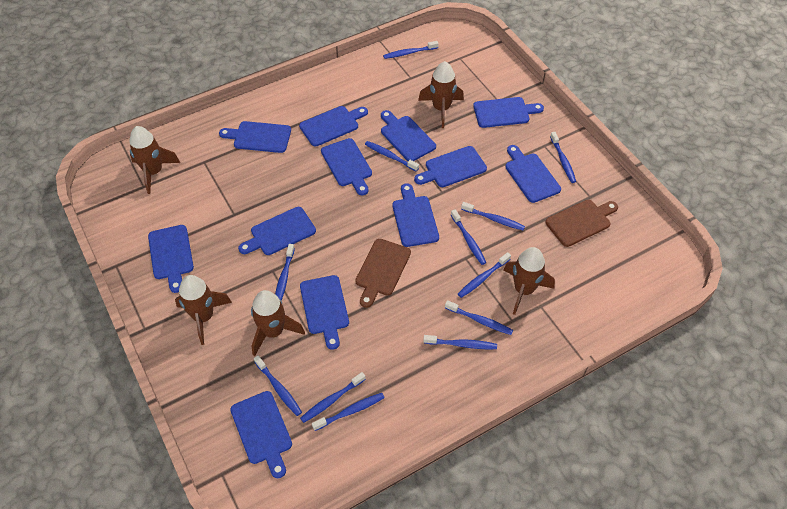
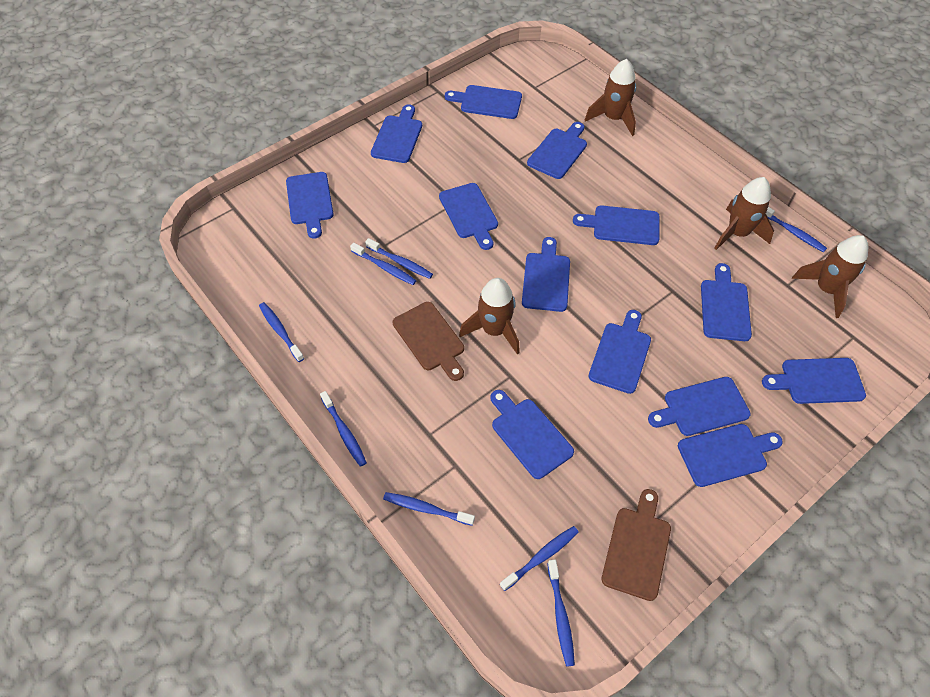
blue cutting board: [148,225,194,293] [219,121,291,153] [230,391,292,478] [238,207,316,255] [299,106,368,147] [300,275,349,350] [321,138,372,195] [381,110,436,161] [392,183,439,247] [414,146,487,187] [473,97,544,128] [505,145,561,203] = 12 -> [286,172,334,239] [371,104,422,163] [439,183,498,250] [445,85,522,119] [490,390,574,479] [522,237,570,312] [527,122,587,179] [573,205,660,245] [588,310,651,394] [648,377,751,436] [678,424,783,487] [701,263,752,341] [762,358,866,404] = 13
blue toothbrush: [254,356,302,416] [275,244,295,301] [300,372,366,423] [312,393,385,431] [365,141,419,172] [383,41,439,59] [423,335,497,349] [445,300,513,335] [451,209,486,265] [458,252,511,298] [461,202,525,230] [550,132,576,183] = 12 -> [259,302,304,362] [320,391,367,467] [350,242,417,285] [365,238,433,279] [383,492,475,526] [500,526,579,591] [547,559,575,667] [766,207,827,252] = 8
brown rocket: [129,126,180,194] [175,275,232,345] [251,290,305,356] [418,61,464,128] [504,247,555,315] = 5 -> [459,278,520,355] [585,59,636,136] [714,177,774,250] [792,235,868,318] = 4

